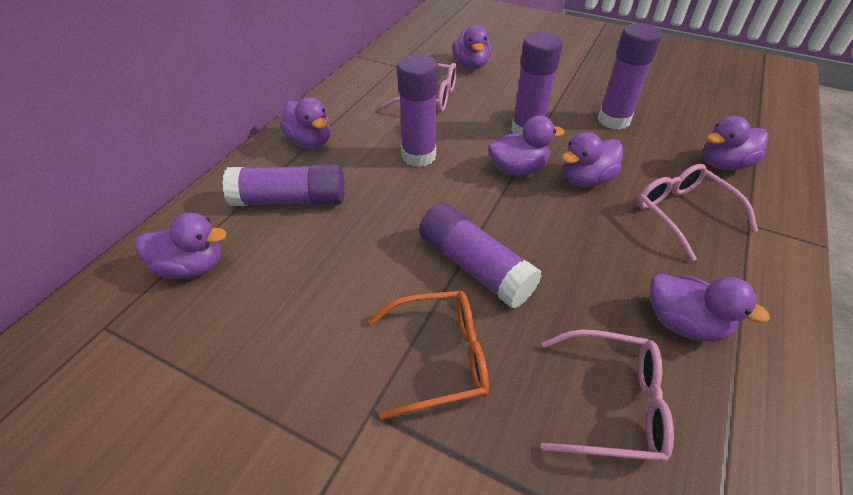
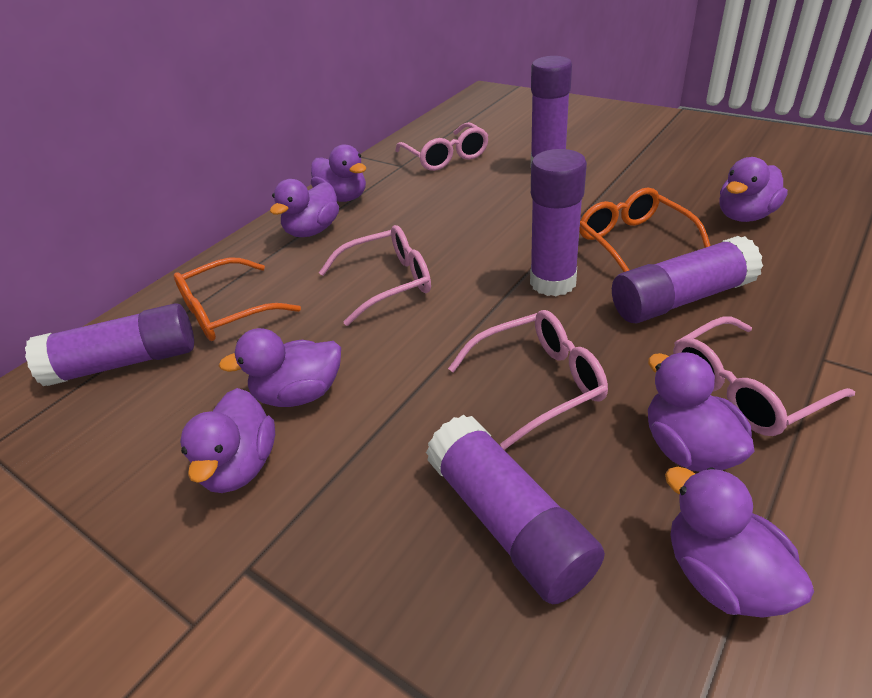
orange glasses: [369,291,489,420] = 1 -> [174,258,301,341] [579,187,710,272] = 2
pink glasses: [382,63,457,112] [541,329,674,464] [637,164,758,261] = 3 -> [319,225,431,326] [395,122,489,171] [448,310,608,450] [673,317,855,436] = 4

